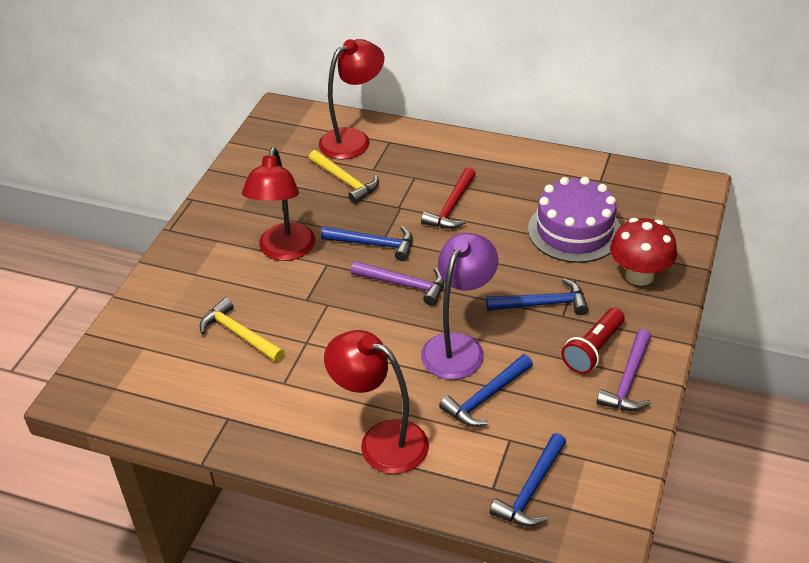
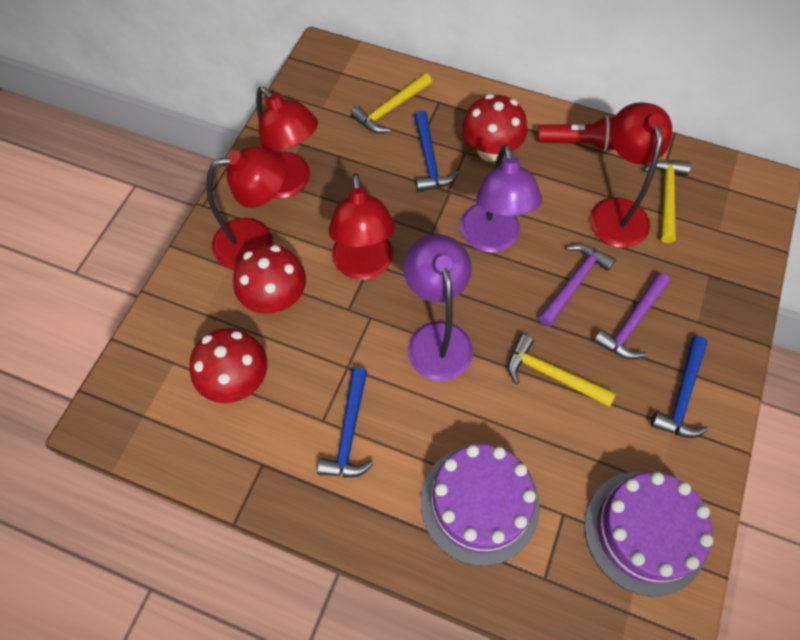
blue hammer: [321,226,413,261] [439,354,533,427] [486,278,589,315] [489,433,566,527] = 4 -> [317,367,374,478] [414,111,459,192] [651,336,708,438] = 3
purple cake: [528,177,621,263] = 1 -> [421,444,540,566] [584,472,713,597] = 2
purple lamp: [421,233,498,380] = 1 -> [404,234,473,381] [460,144,542,252] = 2
red hammer: [421,167,476,229] = 1 -> none = 0
red lamp: [242,147,315,261] [319,39,384,159] [324,330,429,474] = 3 -> [206,147,287,269] [256,87,318,199] [329,173,395,280] [590,102,672,248] = 4
red mushroom: [610,218,677,286] = 1 -> [189,328,267,403] [233,245,306,314] [462,94,527,162] = 3
yellow hammer: [200,298,285,362] [309,150,379,204] = 2 -> [351,73,432,133] [508,334,616,407] [644,160,691,243] = 3

